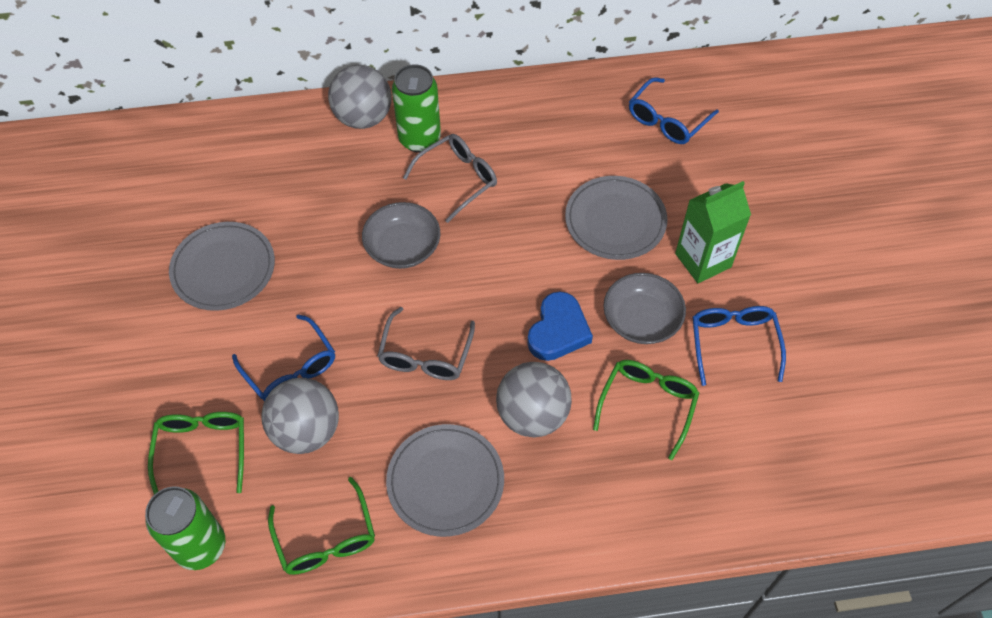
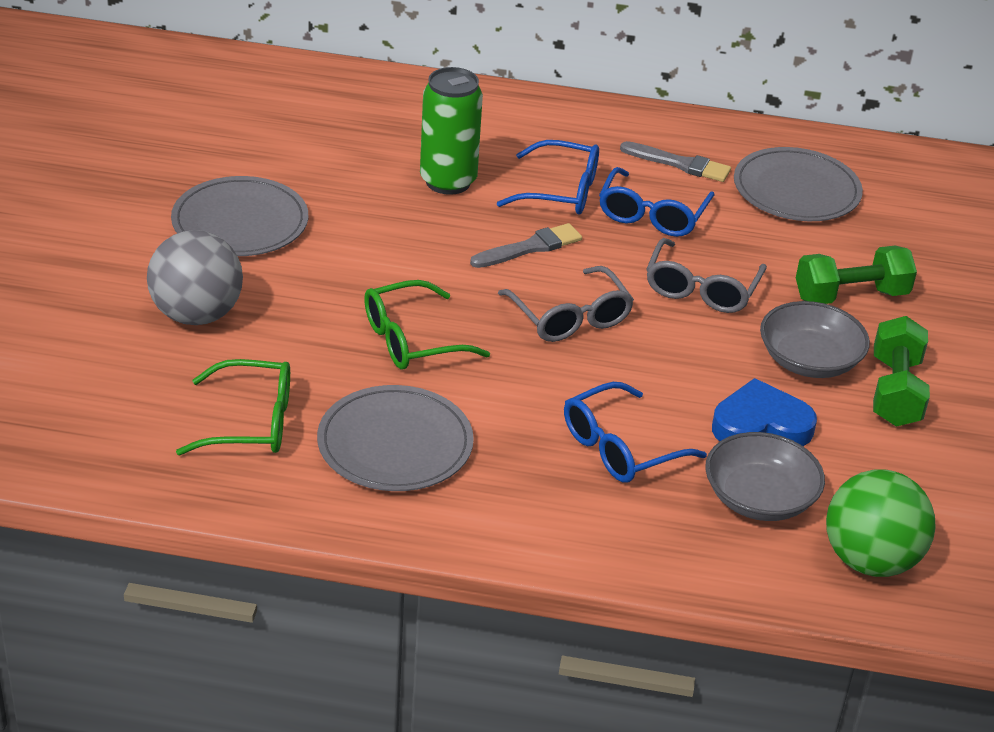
green ball: none = 0 -> [826,470,936,577] = 1
green can: [145,486,225,570] [392,64,441,153] = 2 -> [420,67,483,195] = 1
green carton: [675,181,751,283] = 1 -> none = 0
green dumbbell: none = 0 -> [796,246,917,304] [873,316,930,427] = 2
green glasses: [148,412,244,495] [268,477,375,575] [593,360,699,460] = 3 -> [176,359,290,455] [364,280,490,370] = 2
grey ball: [261,378,339,454] [328,65,392,129] [496,362,572,437] = 3 -> [147,230,243,325] = 1
grey brush: none = 0 -> [470,223,582,268] [620,141,731,182] = 2

